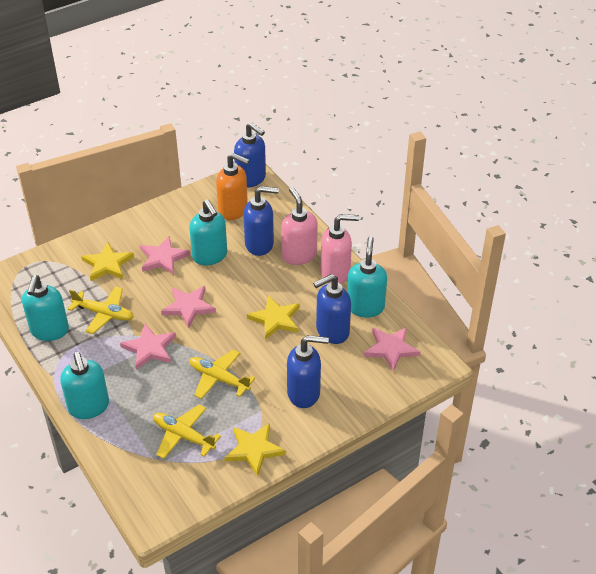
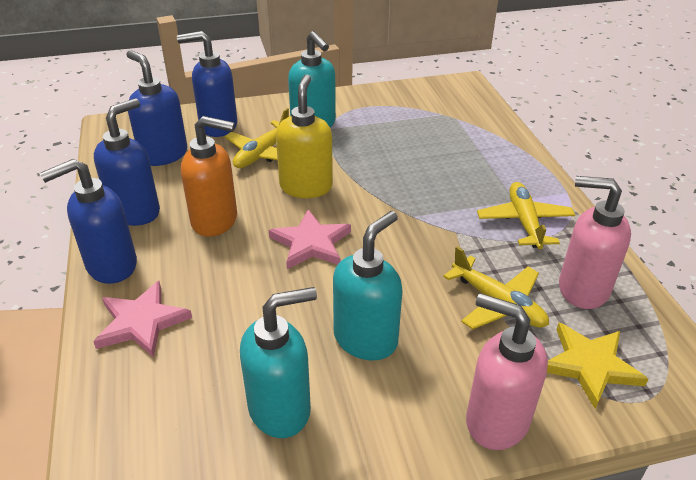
pink star: [120,324,176,370] [140,236,190,275] [161,286,216,328] [364,327,420,372] = 4 -> [93,281,192,358] [269,209,351,269] = 2
turquoise soap dispenser: [22,275,69,341] [60,352,109,419] [189,200,227,265] [347,236,387,317] = 4 -> [240,287,317,438] [288,31,336,127] [333,211,403,360] = 3
yellow soap dispenser: none = 0 -> [276,75,333,198] = 1
yellow star: [81,242,134,281] [224,423,286,477] [247,295,300,340] = 3 -> [547,323,648,409] = 1

